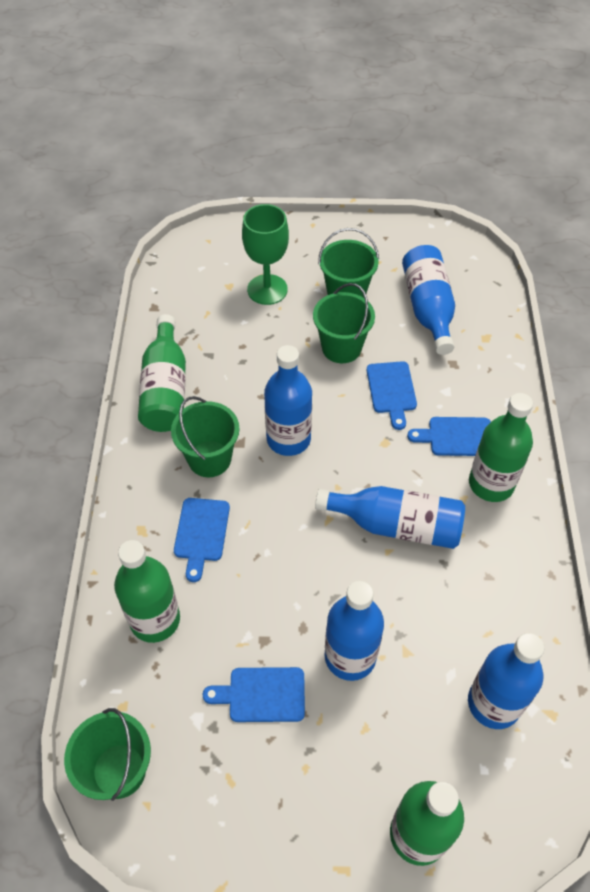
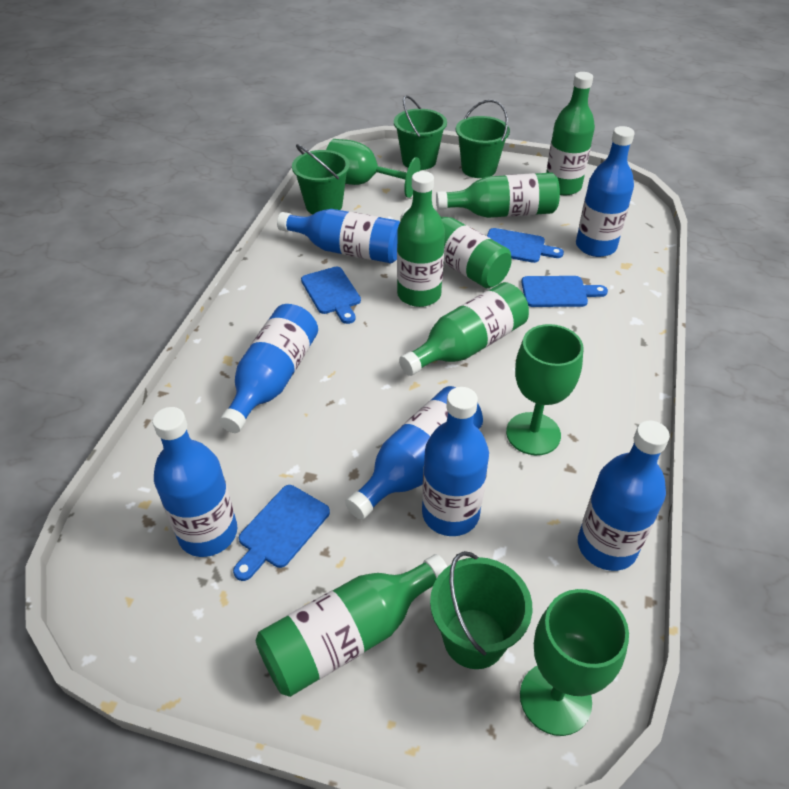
blue bottle: [264,345,312,456] [315,486,465,549] [325,581,384,681] [402,245,455,355] [468,633,545,729] = 5 -> [153,407,237,557] [219,304,318,433] [277,209,400,264] [345,386,483,520] [422,387,489,536] [576,126,635,257] [578,420,670,571] = 7
green bottle: [114,540,180,643] [138,314,186,432] [390,781,464,866] [469,393,533,502] = 4 -> [256,554,448,697] [397,171,445,307] [399,282,529,376] [400,208,512,288] [436,172,560,218] [546,72,595,195] = 6
green goblet: [242,204,289,305] = 1 -> [326,139,420,198] [506,324,583,455] [520,589,629,736] = 3

